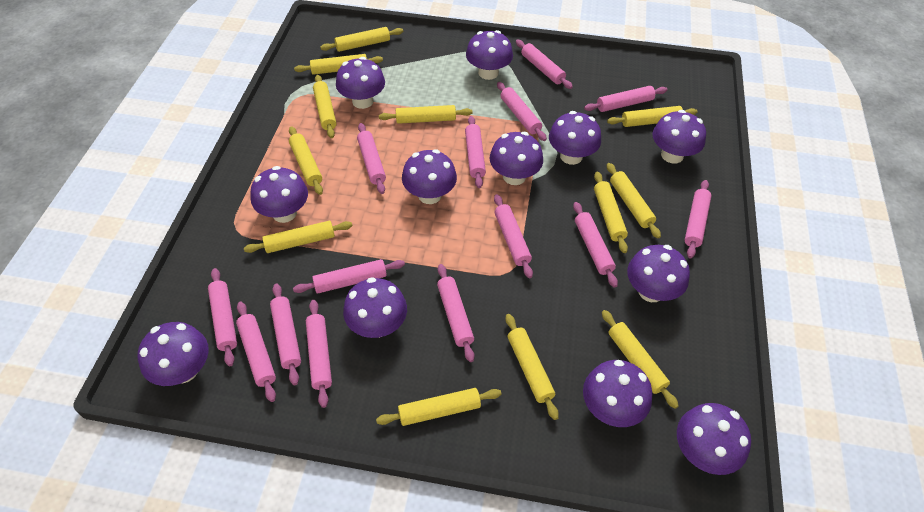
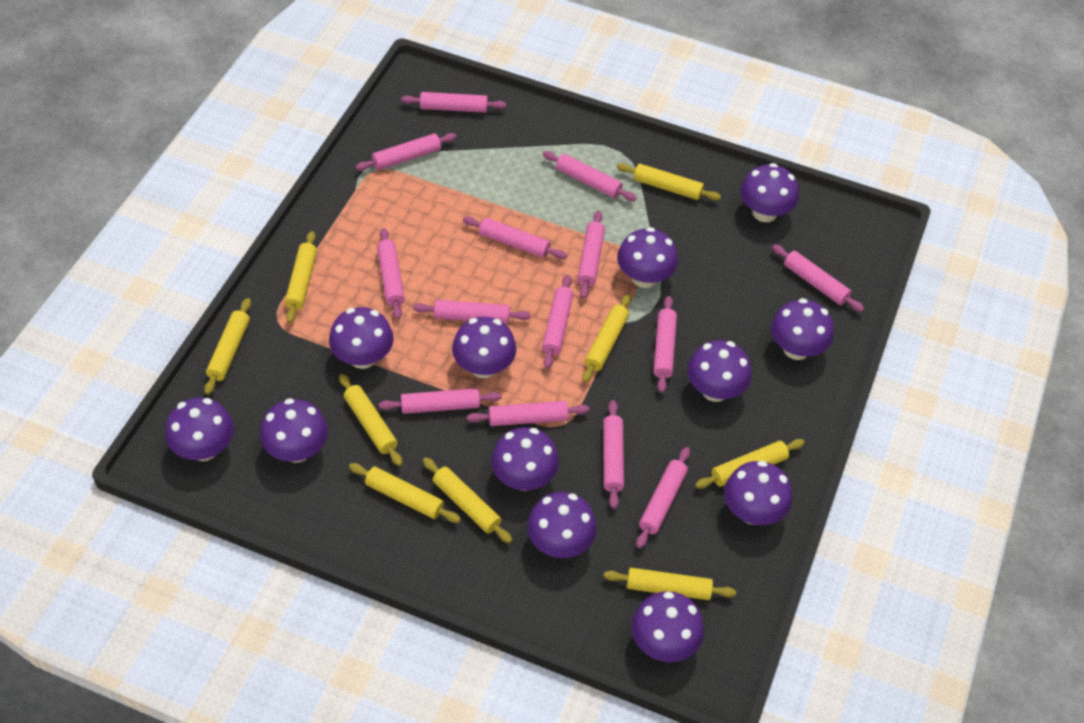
yellow rolling pin: [244,221,352,253] [289,126,323,195] [294,54,383,75] [313,75,337,138] [320,27,403,52] [376,388,501,426] [379,105,473,124] [505,314,559,420] [594,172,628,253] [602,310,679,409] [607,106,697,127] [607,163,661,238] = 12 -> [204,298,251,395] [285,231,317,323] [339,374,403,466] [349,463,461,523] [423,457,512,543] [582,294,631,383] [604,568,736,600] [617,163,721,201] [695,439,805,489] = 9

